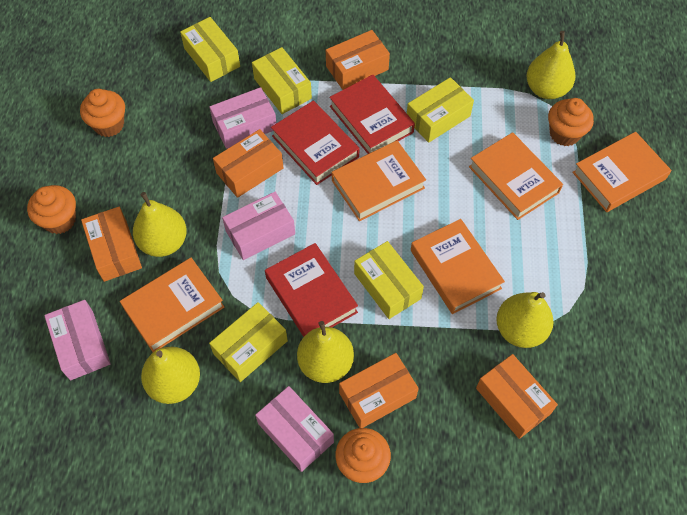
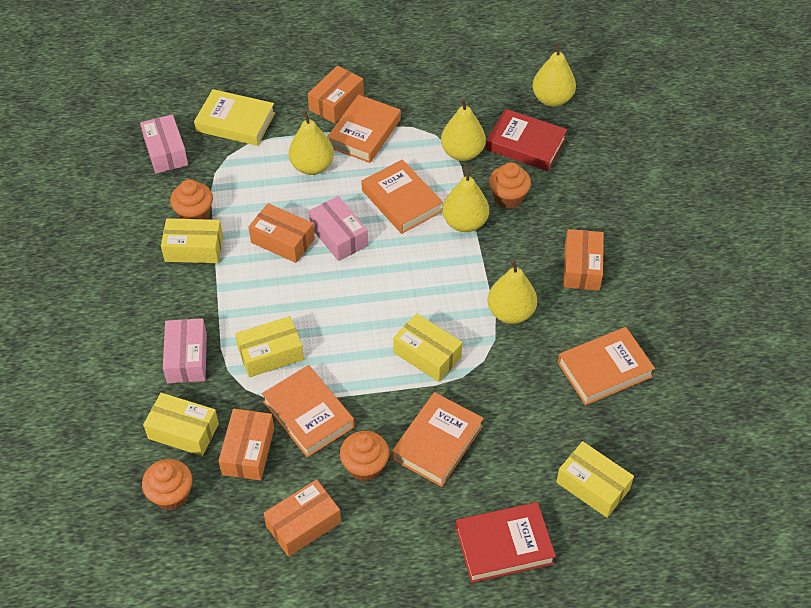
pink box: [44,300,111,380] [210,87,276,149] [222,192,295,260] [255,386,334,472] = 4 -> [140,114,188,174] [163,318,207,383] [309,196,368,261] = 3
red book: [265,243,358,337] [271,101,360,185] [329,74,415,154] = 3 -> [456,502,556,583] [486,109,567,171] = 2
yellow book: none = 0 -> [194,89,275,146] = 1

